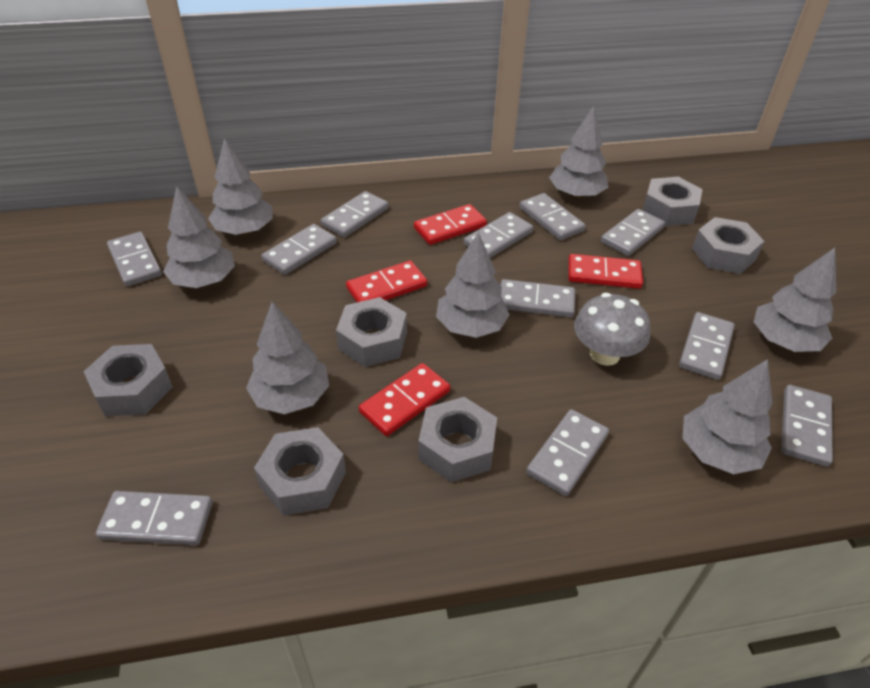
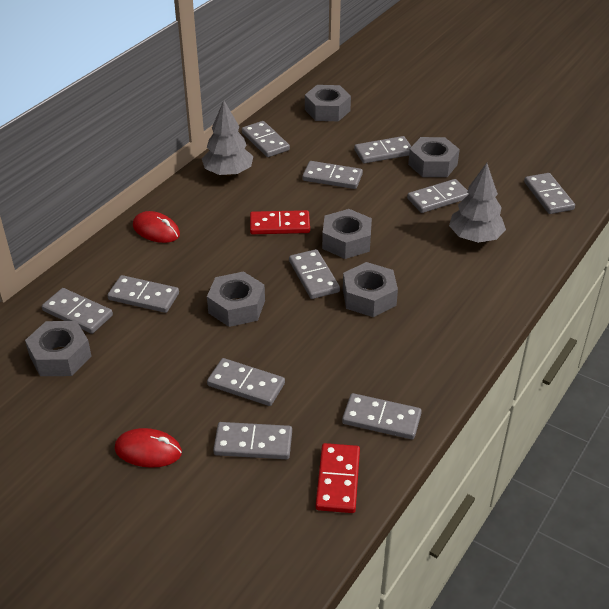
grey mushroom: [574,293,650,366] = 1 -> none = 0
grey tree: [163,186,235,288] [208,138,273,235] [246,302,329,414] [436,232,510,338] [549,106,608,198] [682,359,773,474] [754,248,836,352] = 7 -> [202,100,253,176] [449,163,506,243] = 2
red domino: [346,260,427,302] [359,363,450,436] [414,204,487,245] [568,254,643,289] = 4 -> [250,210,310,234] [316,443,360,513] = 2
red mouse: none = 0 -> [115,428,182,468] [133,211,180,243] = 2

